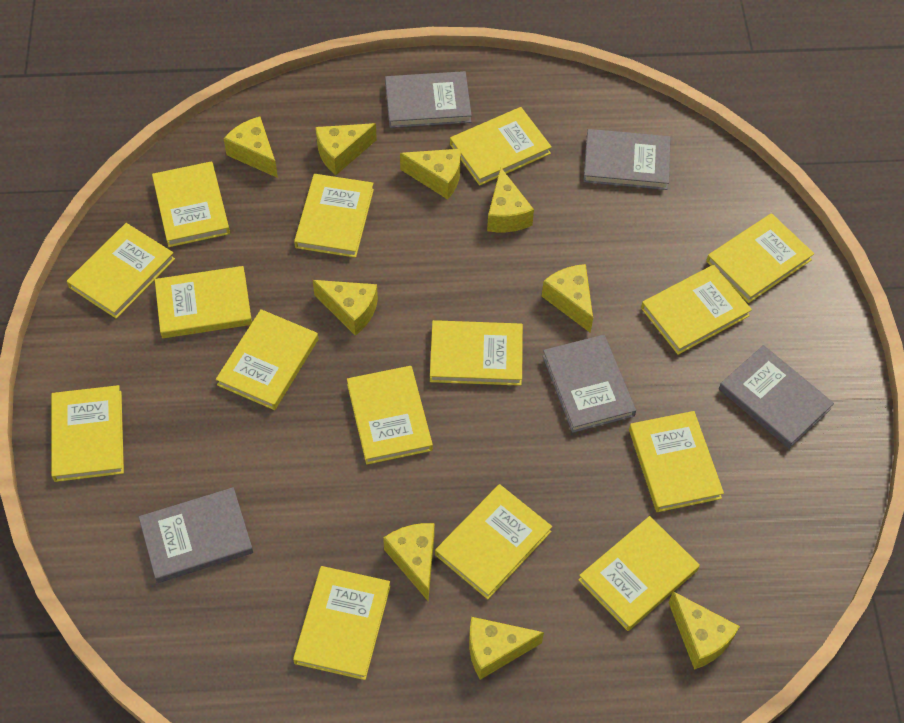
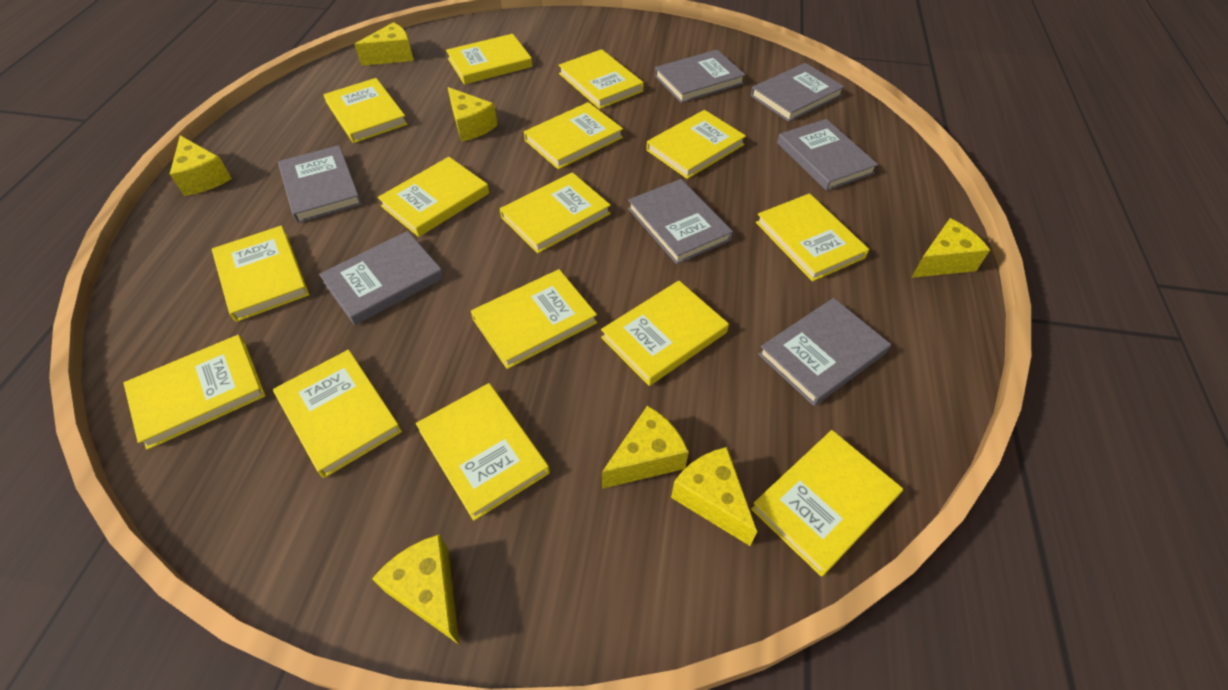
grey book: [139,487,253,583] [385,71,472,128] [542,335,636,433] [583,129,671,190] [719,345,834,448] = 5 -> [278,145,362,223] [319,231,444,325] [628,179,733,264] [655,50,746,103] [751,63,844,122] [758,298,891,406] [777,119,878,191] = 7
yellow cheese: [223,116,278,178] [313,280,378,336] [316,123,377,175] [383,523,435,601] [400,149,461,199] [469,617,544,680] [487,168,534,232] [542,264,593,333] [669,591,740,670] = 9 -> [170,136,232,196] [354,22,414,66] [372,535,459,644] [448,87,498,142] [602,405,689,489] [671,447,757,546] [911,218,990,278] = 7

